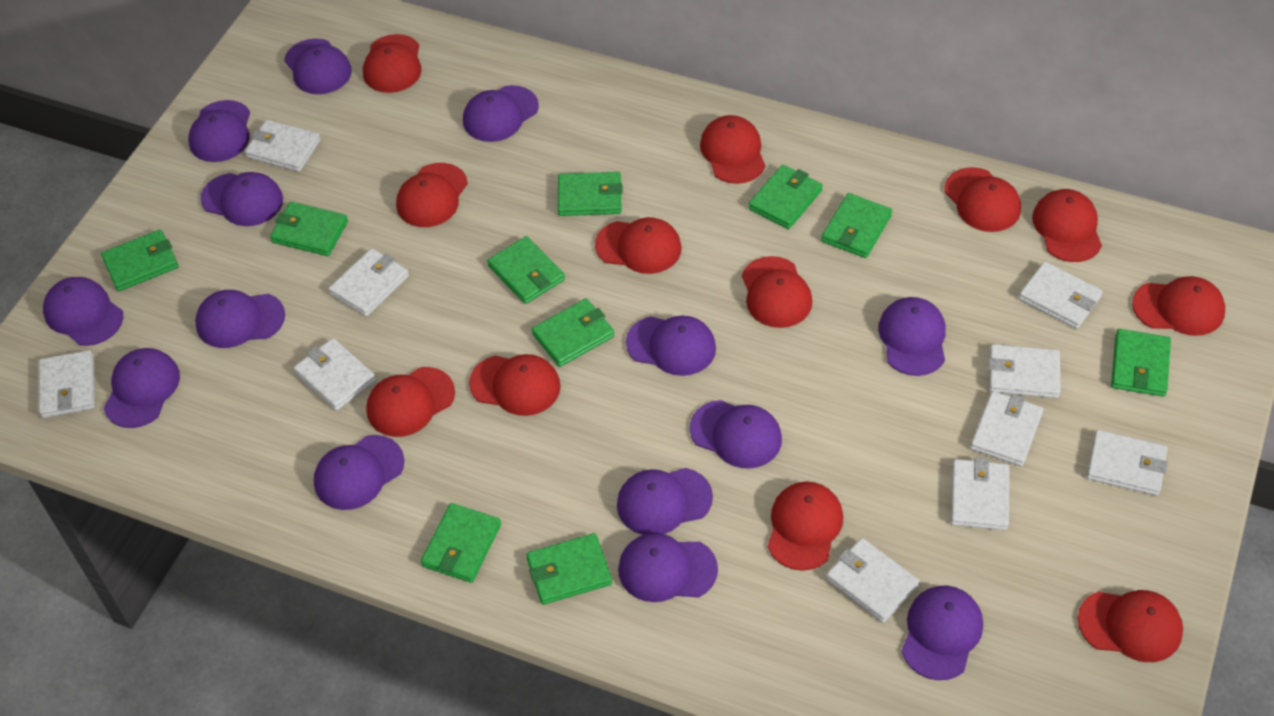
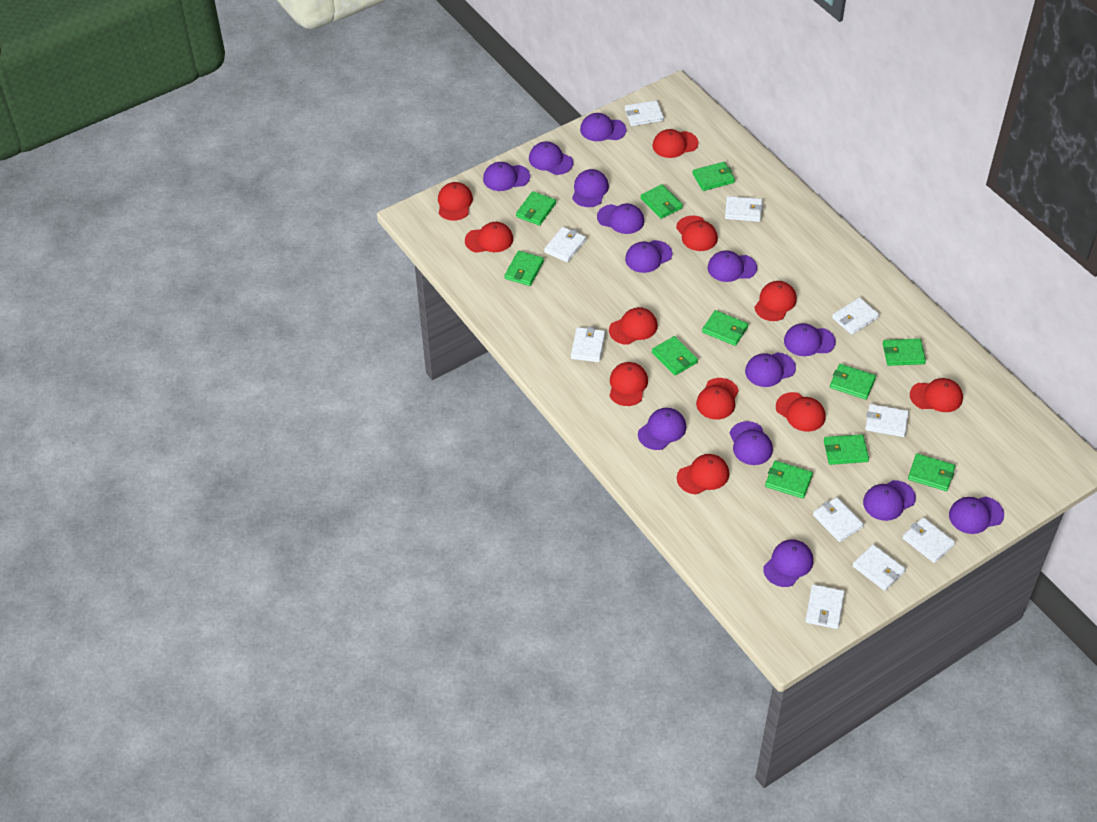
green wallet: [101,229,179,292] [270,202,348,256] [421,503,501,583] [487,236,565,304] [526,533,612,605] [532,298,615,367] [558,172,623,216] [748,165,823,229] [821,193,892,258] [1111,329,1171,397] = 10 -> [504,251,544,286] [516,191,556,226] [641,184,683,219] [652,336,698,375] [693,162,735,191] [702,310,748,346] [765,460,813,499] [824,434,869,465] [830,364,876,400] [883,338,926,366] [908,453,955,491] = 11
red cap: [363,34,422,93] [366,367,455,437] [396,163,468,227] [469,354,561,416] [595,217,682,274] [700,115,765,184] [742,256,812,328] [768,481,843,571] [944,167,1021,232] [1032,189,1102,262] [1078,590,1183,662] [1132,276,1225,336] = 12 -> [438,182,473,221] [465,222,513,253] [609,307,658,345] [610,362,648,406] [652,129,699,158] [676,216,718,251] [677,454,729,495] [696,378,739,420] [754,281,797,321] [776,392,826,432] [910,378,963,412] = 11

